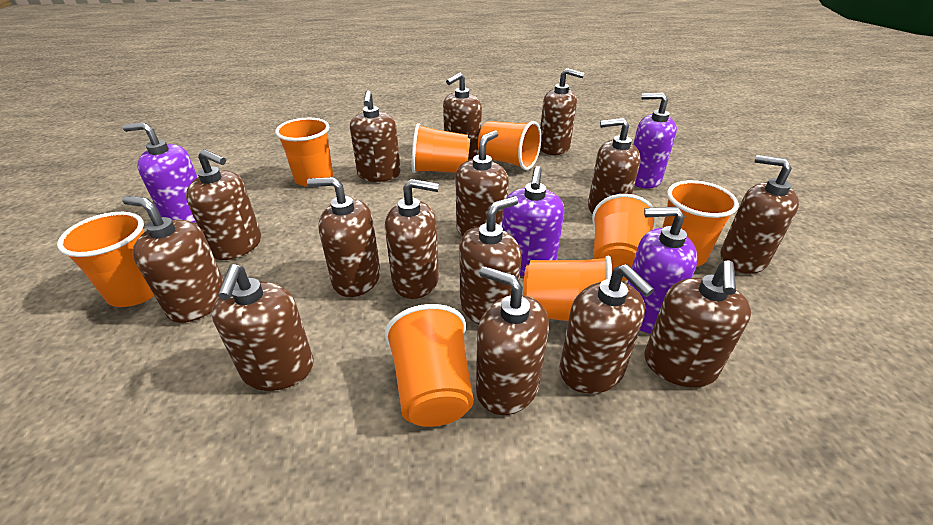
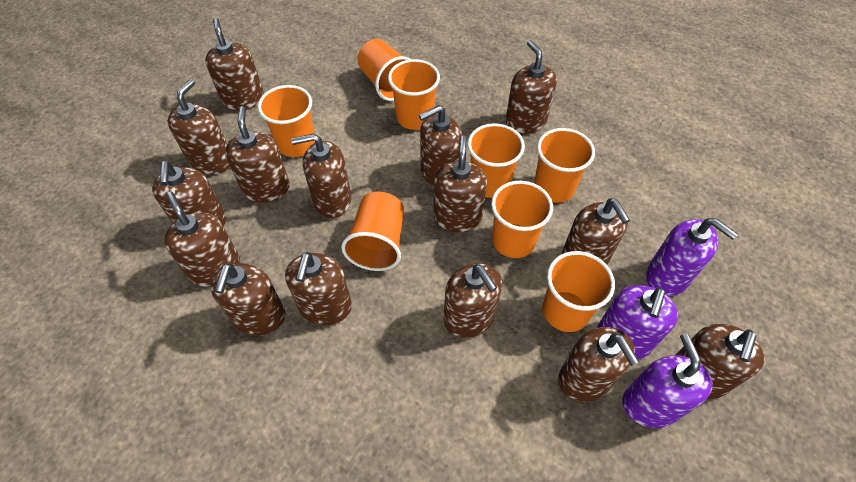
purple soap dispenser: [122,122,198,223] [502,166,564,276] [627,207,698,334] [633,93,677,189] = 4 -> [597,285,678,359] [622,333,713,428] [646,218,738,296] = 3

